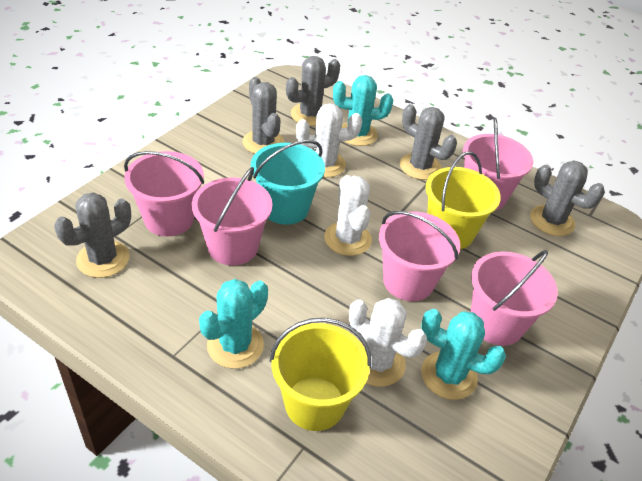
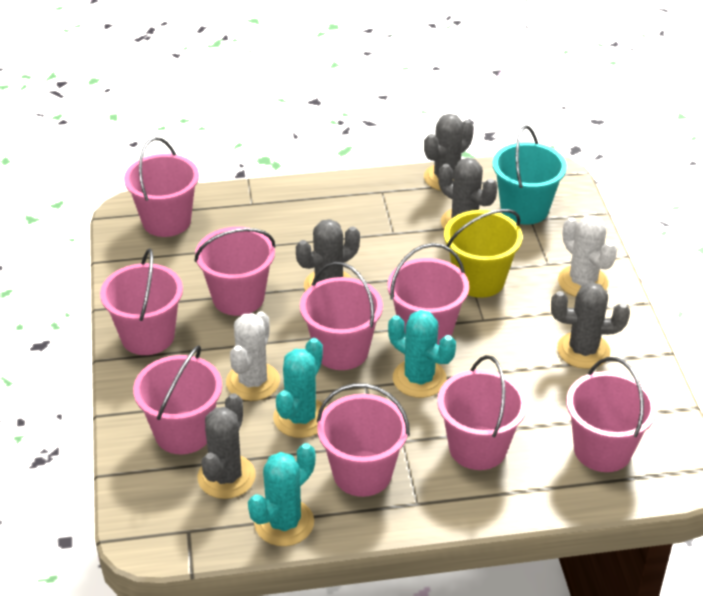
pink bucket: [124,151,204,237] [192,167,272,266] [379,211,460,301] [463,118,533,210] [471,250,558,346] = 5 -> [100,248,183,355] [124,137,199,237] [133,345,222,454] [194,227,276,316] [300,262,383,370] [317,383,410,497] [388,243,469,345] [437,355,527,470] [566,357,657,472] = 9
white cactus: [296,103,362,178] [324,175,372,256] [349,298,427,387] = 3 -> [226,311,280,401] [558,215,617,297] = 2
yellow bucket: [270,318,371,431] [425,151,501,249] = 2 -> [444,209,523,298] = 1

